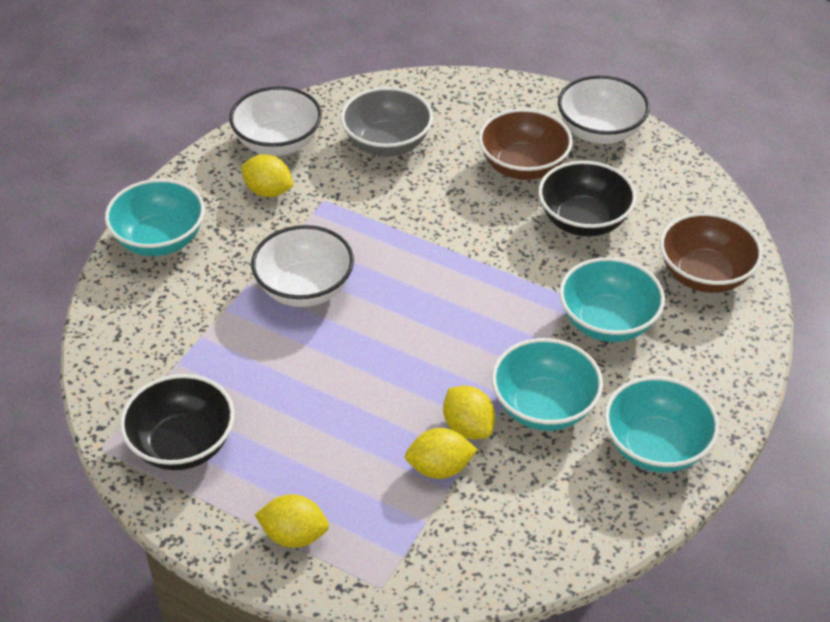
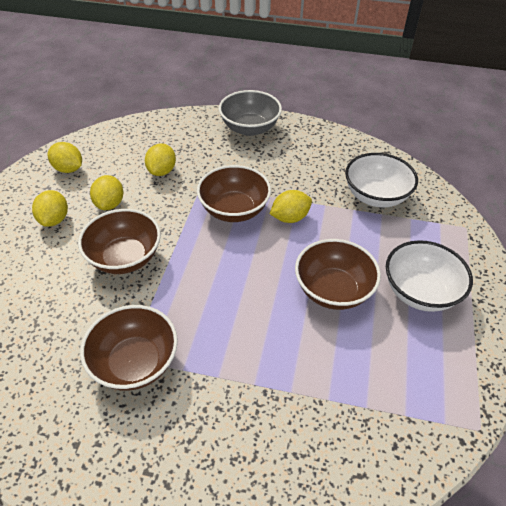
black bowl: [120,374,235,470] [538,161,637,237] = 2 -> none = 0
brown bowl: [478,108,573,180] [660,212,763,293] = 2 -> [78,209,161,274] [80,305,178,391] [197,165,271,222] [295,239,381,310] = 4
turquoise bowl: [105,179,205,256] [492,338,603,431] [559,257,665,342] [604,376,719,473] = 4 -> none = 0
white bowl: [229,86,322,156] [251,225,354,307] [558,75,650,144] = 3 -> [345,153,418,207] [386,240,473,312] = 2
yellow lemon: [241,154,294,197] [255,494,329,548] [405,428,478,479] [443,386,495,439] = 4 -> [32,190,68,227] [48,142,82,173] [90,175,123,210] [145,143,176,176] [269,190,312,223] = 5

